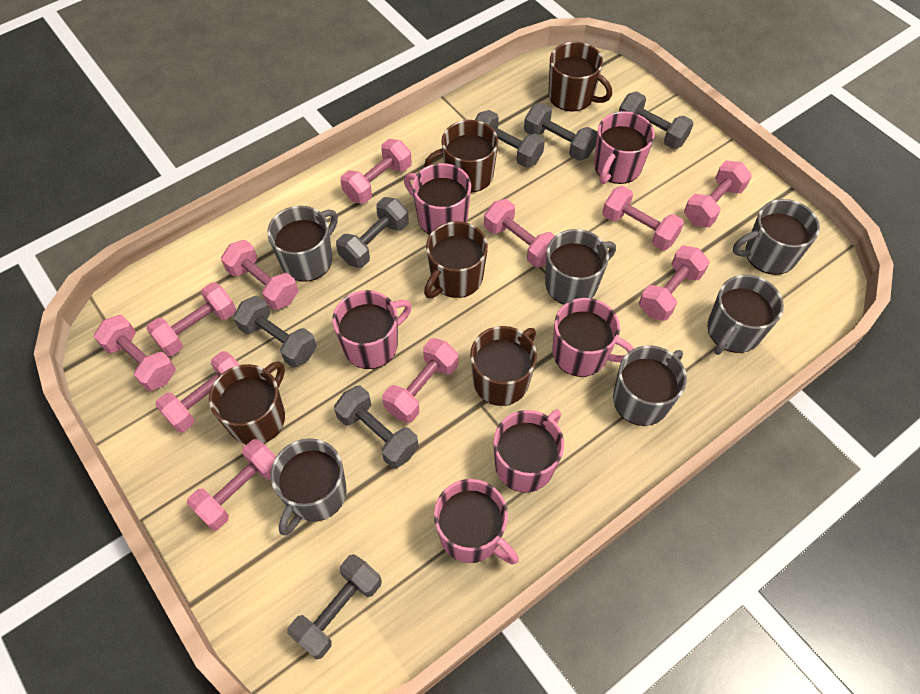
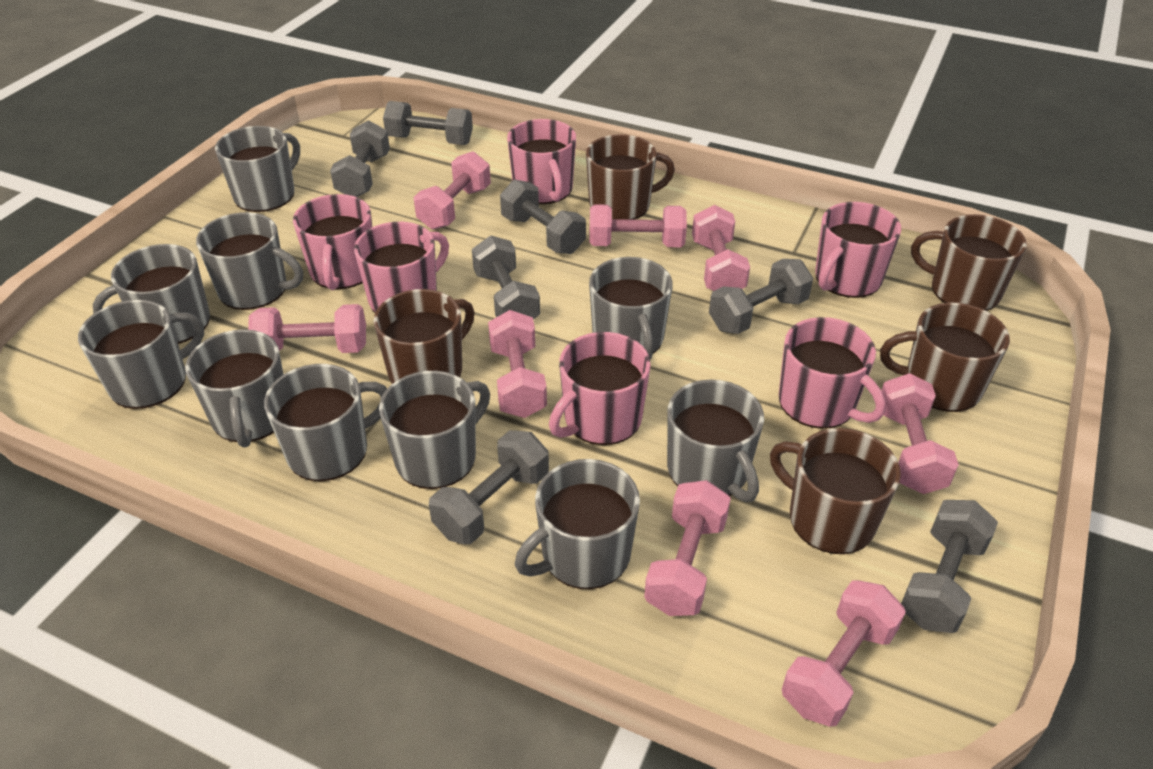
grey mug: [267,206,338,282] [271,438,347,536] [545,229,616,304] [613,346,687,426] [707,275,784,355] [733,199,820,275] = 6 -> [78,300,204,409] [93,244,210,344] [185,329,284,447] [196,212,303,310] [215,126,300,212] [264,364,387,481] [379,371,490,489] [515,459,640,589] [589,257,673,359] [667,380,764,502] = 10
pink dumbbell: [94,315,176,391] [146,282,236,356] [155,351,240,432] [187,439,276,530] [221,240,298,310] [340,139,412,204] [382,338,458,423] [484,199,555,268] [602,186,684,250] [639,246,710,321] [684,161,752,228] = 11 -> [248,304,366,353] [414,151,491,230] [488,310,547,418] [589,204,687,247] [644,480,731,616] [692,205,750,291] [782,580,906,727] [881,373,959,494] = 8

